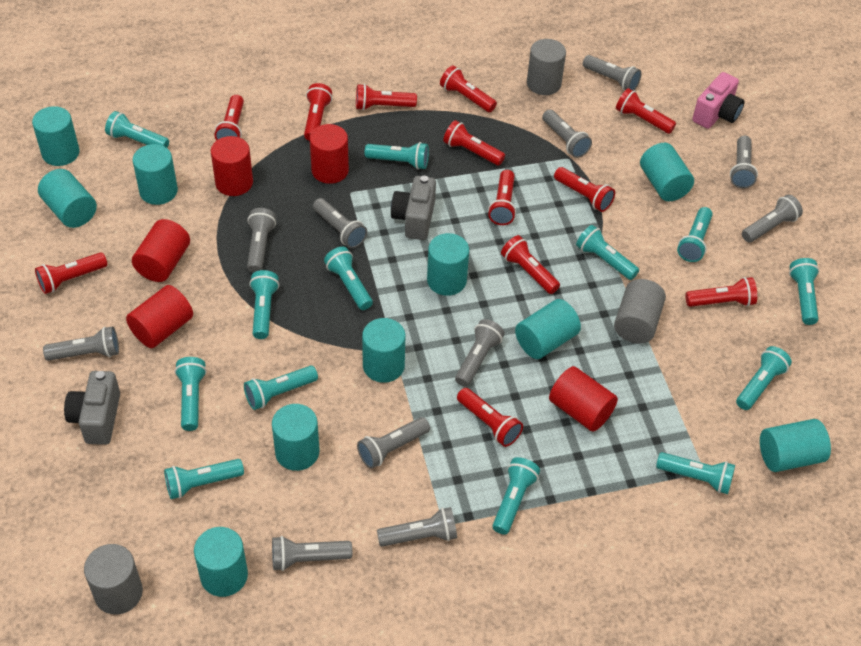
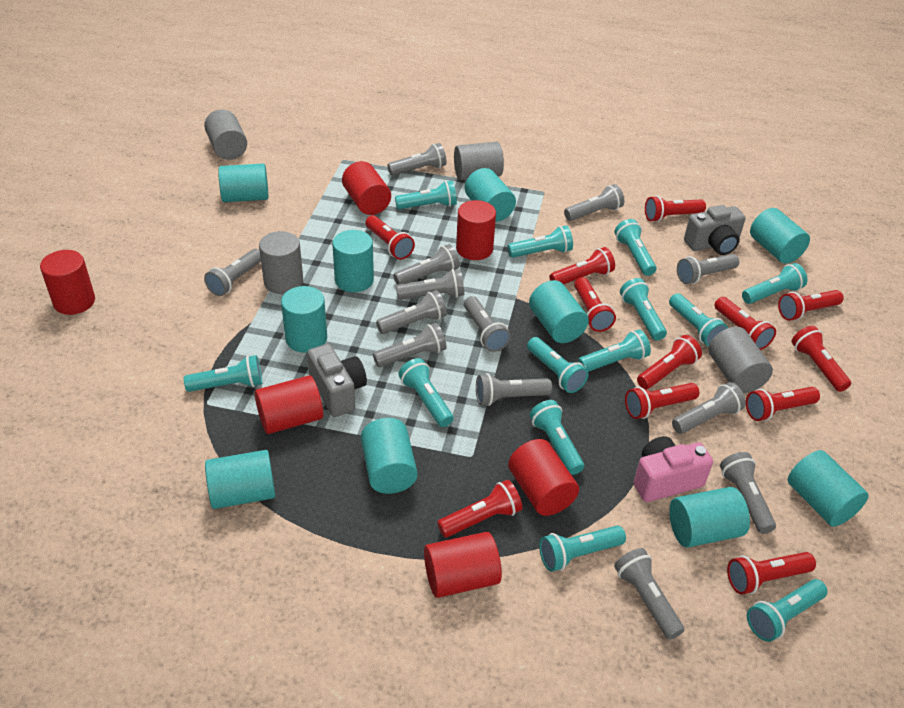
grey cylinder: [84,544,143,615] [527,39,566,95] [614,279,666,343] = 3 -> [204,109,247,160] [259,231,303,294] [454,142,504,180] [709,327,773,393] = 4
grey flashlight: [43,326,119,361] [247,208,276,273] [272,536,352,571] [313,198,367,248] [357,417,430,469] [377,507,457,547] [455,319,505,387] [542,109,592,158] [583,55,641,91] [730,136,758,188] [742,195,803,242] = 11 -> [204,249,261,296] [373,323,447,367] [376,290,447,334] [387,143,447,176] [393,244,460,285] [396,269,464,300] [464,296,511,352] [476,373,552,406] [564,184,624,221] [614,548,684,640] [672,382,746,434] [677,254,739,284] [720,452,776,534] = 13
red cylinder: [126,285,193,348] [132,219,190,282] [211,136,253,196] [310,124,349,184] [549,366,618,432] = 5 -> [40,250,95,315] [255,375,323,434] [342,161,391,215] [424,532,502,598] [456,200,496,260] [508,439,579,516] = 6

